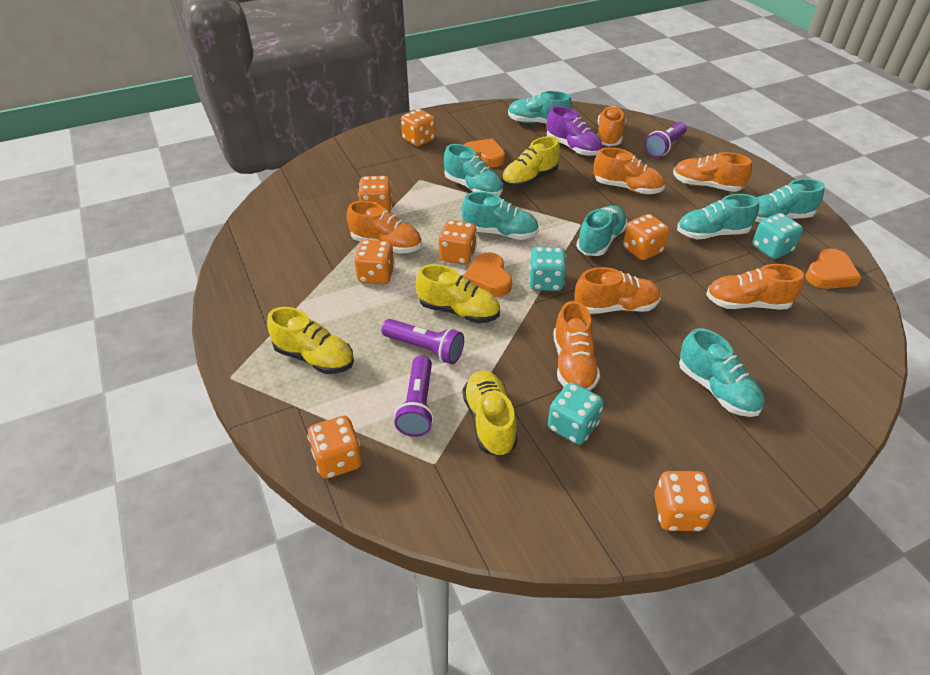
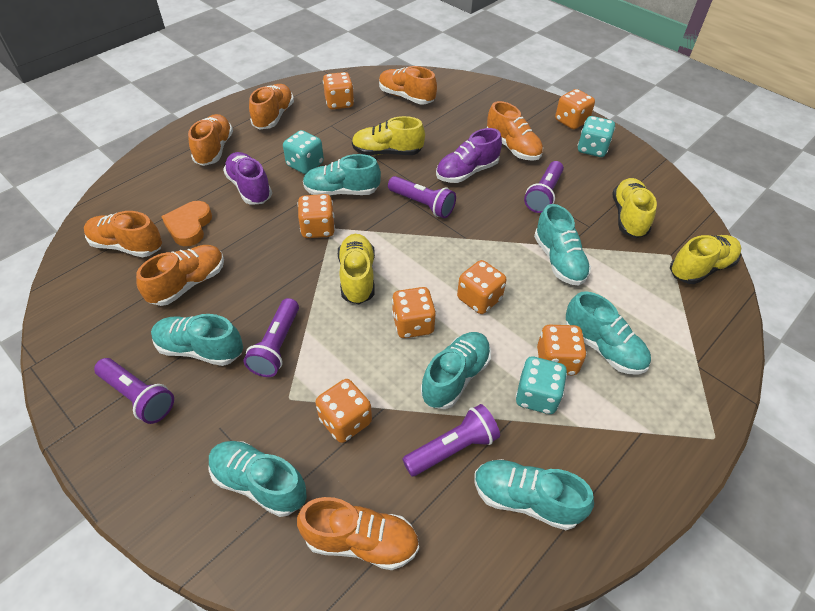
orange heart: [463,252,512,297] [464,138,505,167] [805,248,862,289] = 3 -> [161,201,212,246] = 1
purple flashlight: [381,319,464,364] [394,356,434,437] [644,122,687,158] = 3 -> [94,358,174,424] [243,298,299,377] [388,176,456,218] [402,404,500,476] [524,161,564,213] = 5
purple shoe: [547,106,602,156] = 1 -> [223,152,272,205] [436,128,502,183] = 2

